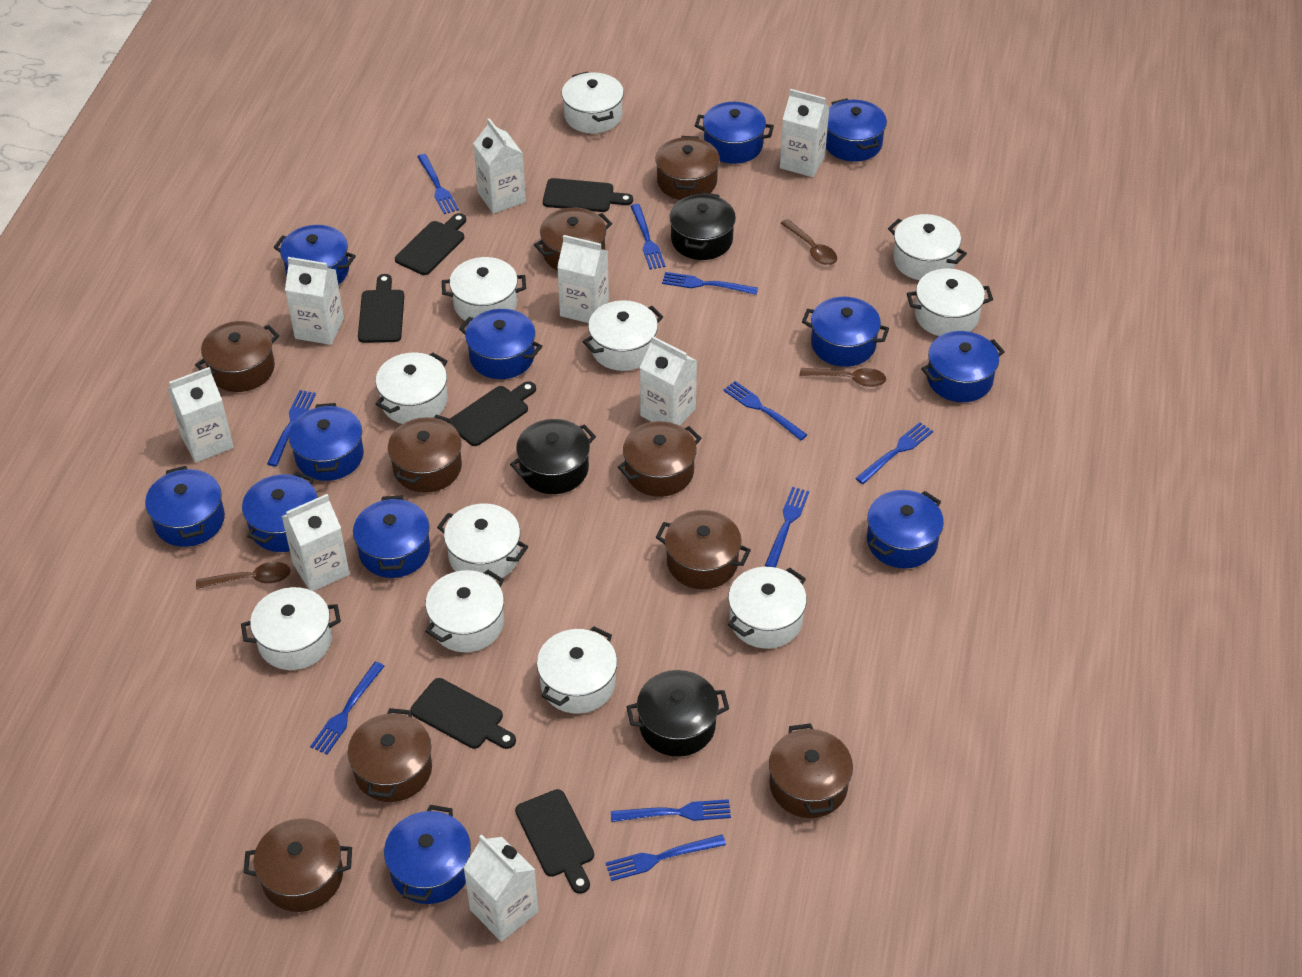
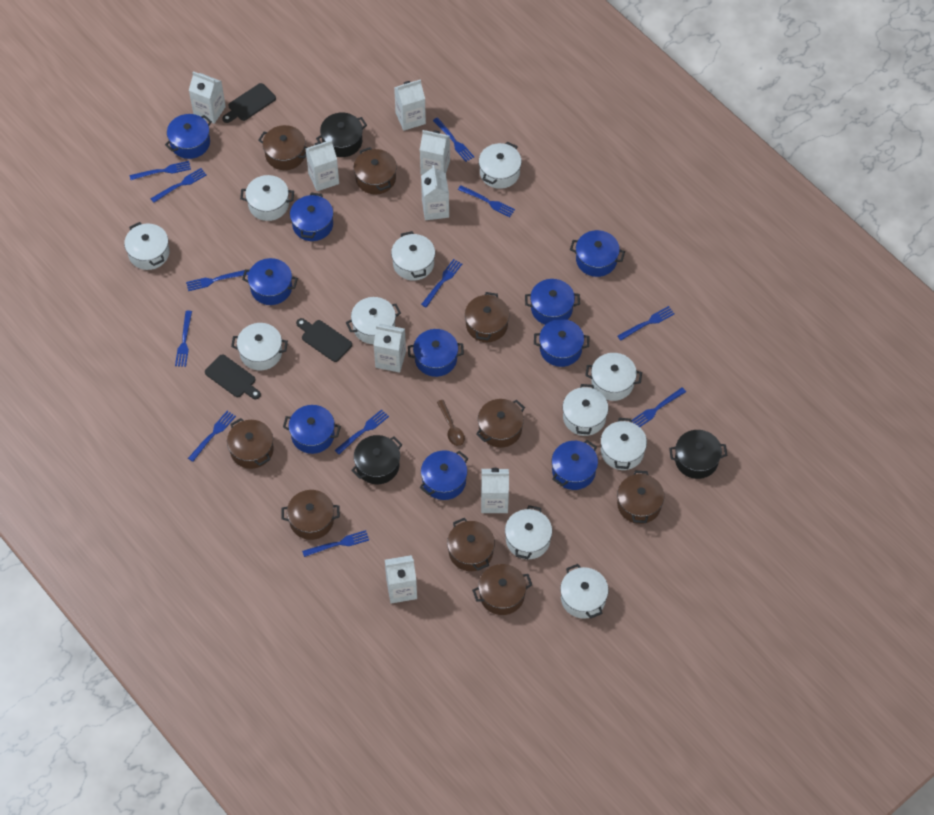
black cutting board: [358,274,404,343] [395,213,466,275] [410,678,516,749] [449,381,536,446] [515,789,594,894] [543,178,633,212] = 6 -> [205,355,261,399] [222,83,276,123] [296,318,352,362] = 3
blue fork: [267,390,316,466] [310,662,384,755] [417,154,459,214] [606,835,726,881] [611,799,731,822] [631,204,665,269] [662,272,758,295] [723,381,807,440] [765,487,809,568] [855,422,933,484] = 10 -> [129,161,191,180] [150,168,207,203] [175,311,192,367] [186,270,249,291] [188,411,236,462] [302,530,369,557] [335,409,389,454] [421,259,462,307] [433,118,474,162] [458,185,515,217] [617,306,674,341] [632,387,686,427] = 12
blue pot: [145,466,225,547] [242,472,318,552] [274,225,356,285] [289,403,364,481] [353,496,430,578] [384,805,471,904] [459,309,542,379] [695,102,774,164] [802,297,889,367] [826,98,887,162] [867,490,944,568] [921,331,1005,402] = 12 -> [165,114,212,159] [242,258,298,305] [283,405,341,454] [290,193,333,241] [408,329,464,377] [420,450,468,500] [525,279,580,325] [534,319,590,367] [552,440,598,490] [570,230,625,277] = 10
brown spoon: [196,562,291,589] [781,219,837,265] [800,368,886,387] = 3 -> [437,400,465,446] = 1

